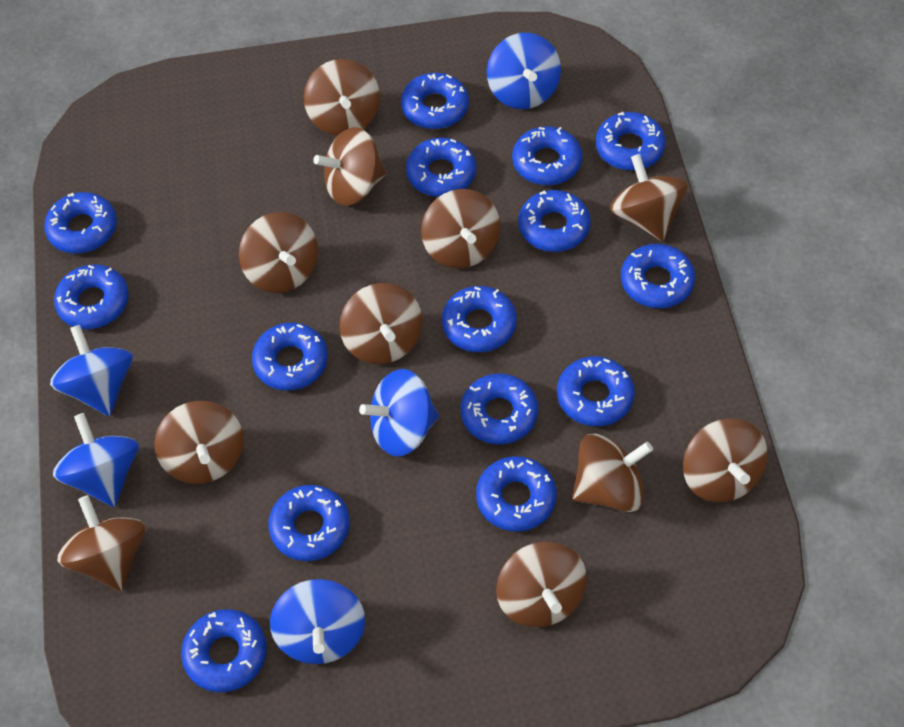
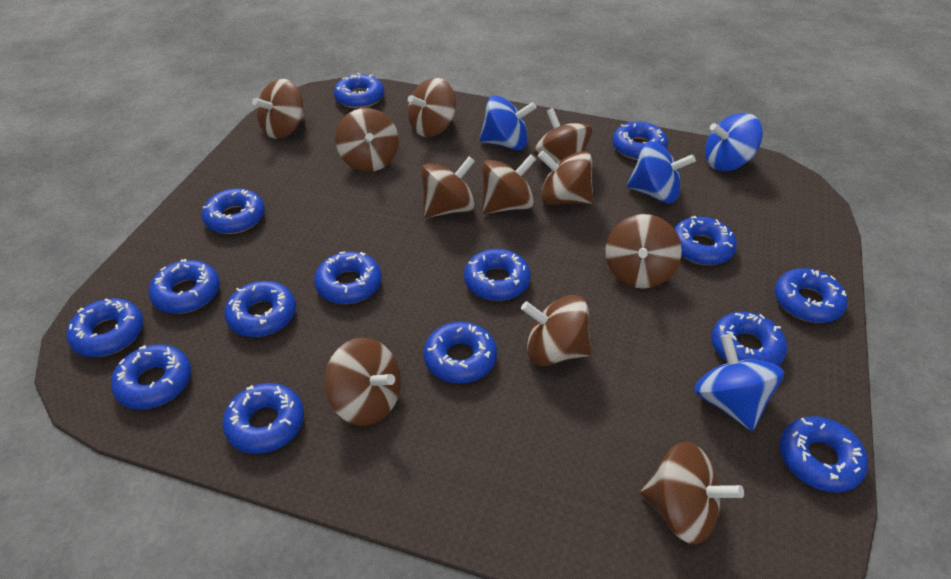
blue spinning top: [50,325,133,416] [53,413,139,507] [270,579,365,664] [359,369,439,456] [487,33,561,109] = 5 -> [479,95,536,150] [627,141,696,203] [694,334,784,431] [705,113,763,171] = 4

